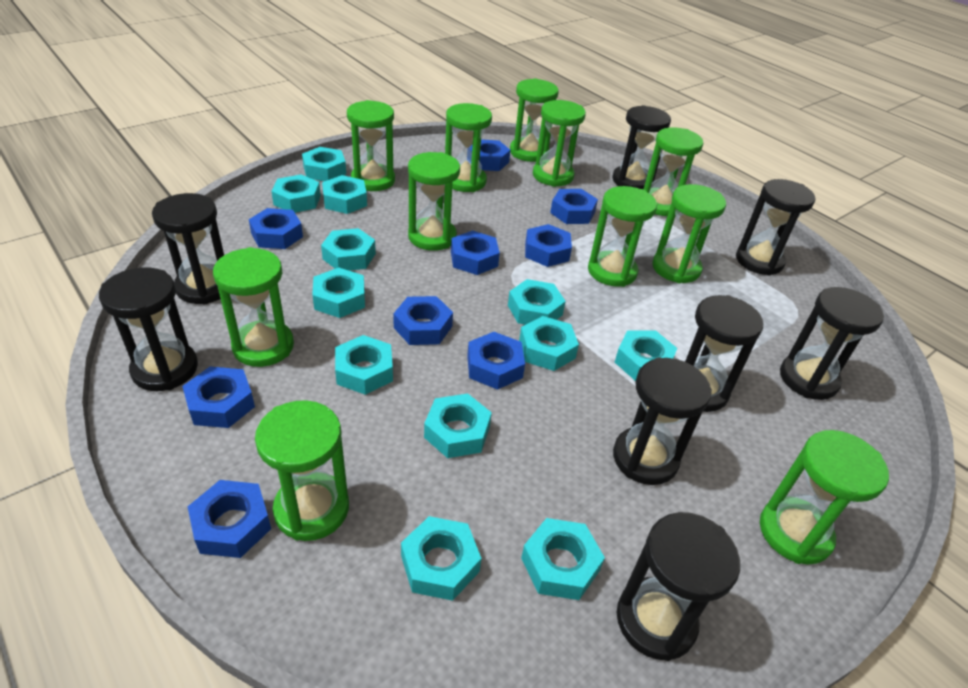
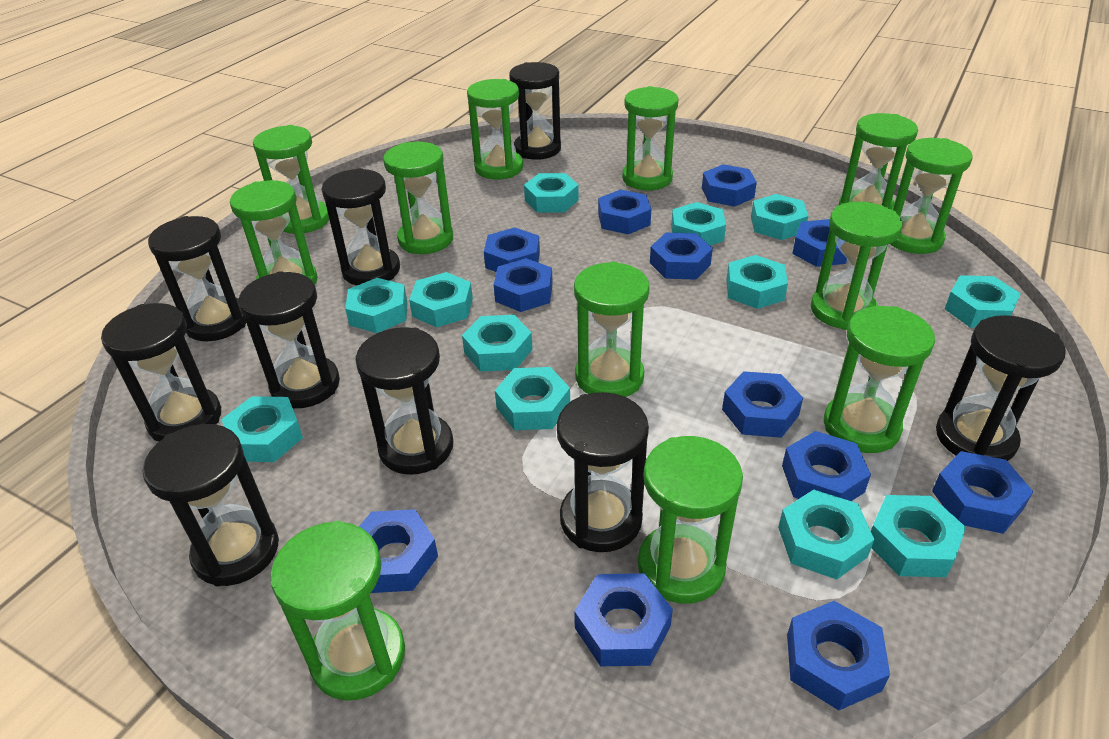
black hourglass: [99,267,198,391] [152,193,224,304] [612,105,671,189] [613,357,712,485] [617,512,740,661] [685,295,763,412] [736,179,815,276] [780,287,884,400] = 8 -> [101,303,221,441] [142,424,279,587] [148,216,246,341] [239,271,340,408] [322,168,400,286] [356,327,453,475] [509,62,561,160] [557,392,649,552] [936,315,1066,461] = 9
blue nut: [182,367,255,428] [188,480,271,558] [249,208,303,249] [393,296,453,345] [451,231,500,275] [467,332,525,390] [470,139,510,171] [525,224,572,267] [550,189,598,224] = 9 -> [359,509,438,593] [484,228,540,272] [494,258,553,312] [574,573,673,666] [598,189,651,234] [650,233,713,280] [702,164,757,207] [722,371,803,438] [782,431,871,501] [787,601,890,710] [792,219,847,267] [932,451,1034,534] = 12
green hourglass: [213,247,294,367] [255,400,349,541] [347,100,395,191] [408,152,460,251] [445,103,492,192] [510,78,559,162] [533,100,586,187] [588,186,657,287] [644,127,704,216] [652,184,726,283] [760,430,889,565] = 11 -> [230,180,318,285] [253,125,329,234] [270,521,405,701] [383,142,453,254] [467,79,523,179] [574,262,650,397] [622,86,679,191] [638,436,743,604] [811,202,902,330] [824,306,935,453] [838,113,918,210] [890,138,973,254] = 12

